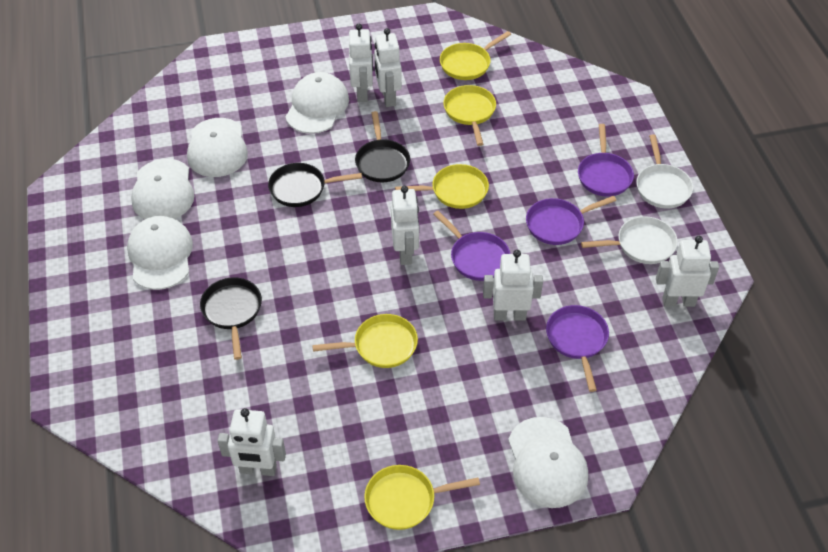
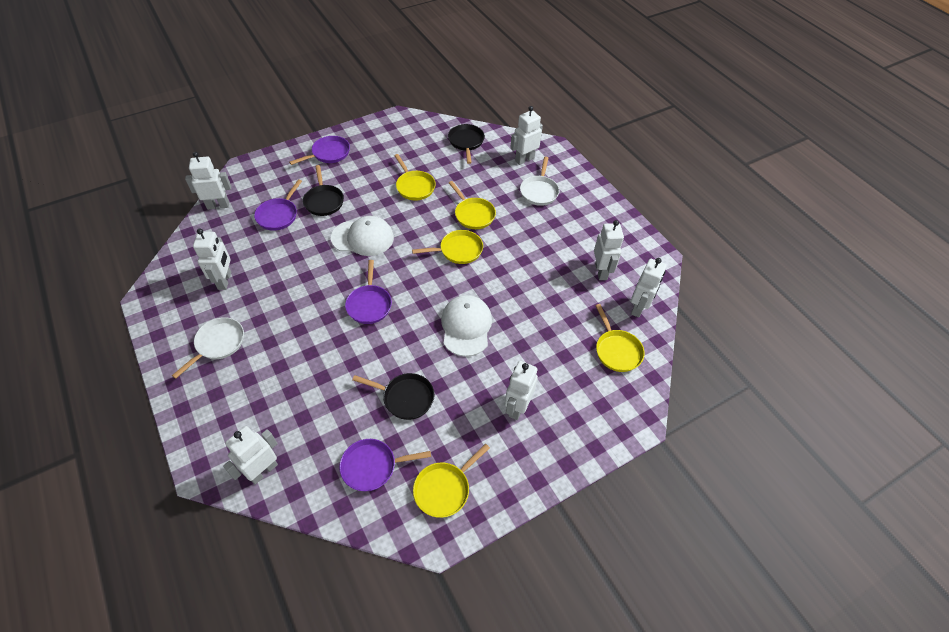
white cap: [127,216,193,290] [131,159,195,219] [187,118,248,177] [285,72,349,134] [508,417,588,508] = 5 -> [331,216,394,256] [441,295,492,357] = 2
white robot: [217,408,286,476] [349,24,373,102] [374,28,402,107] [391,186,419,265] [483,250,543,320] [656,236,719,307] = 6 -> [185,152,231,210] [193,229,231,290] [223,426,278,484] [505,361,538,420] [510,106,543,165] [594,220,624,280] [631,258,666,317] = 7

